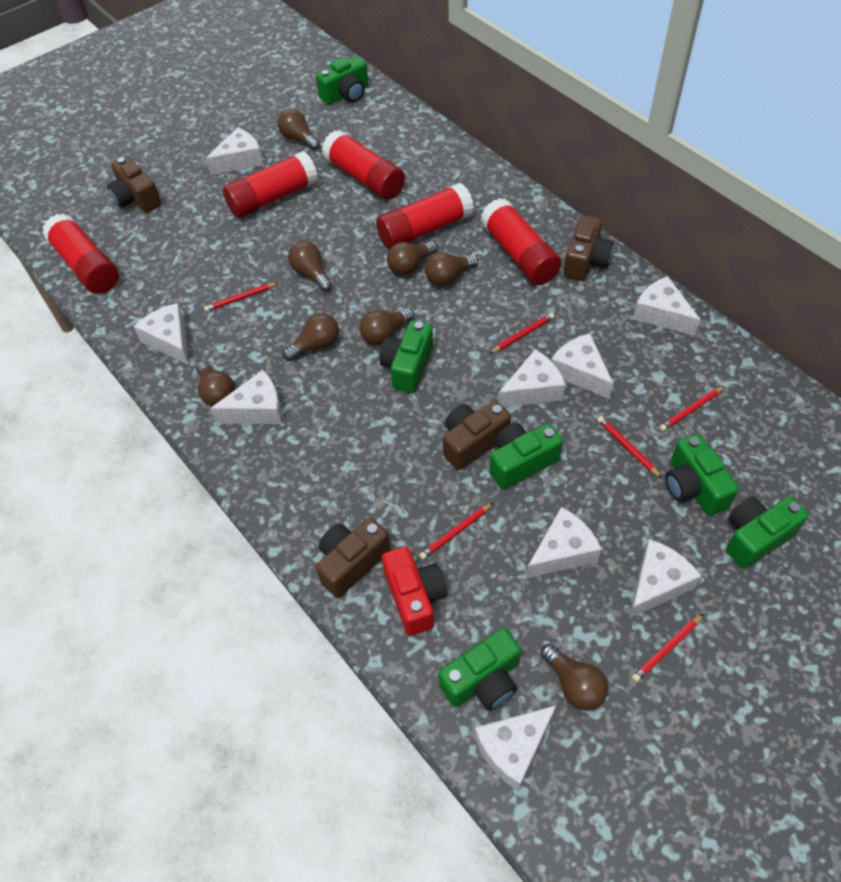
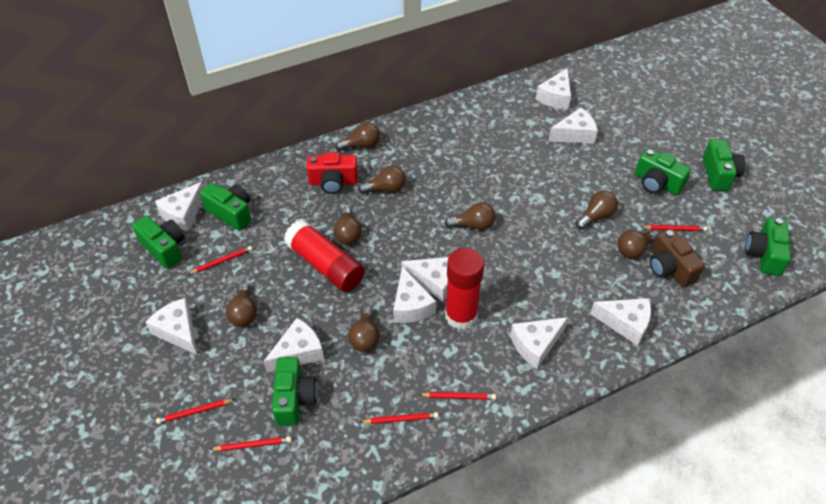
brown camera: [107,156,162,213] [316,518,391,598] [443,401,511,470] [563,215,614,281] = 4 -> [650,229,705,287] = 1
red glue stick: [42,214,119,294] [223,151,318,218] [322,130,405,200] [376,183,474,250] [480,198,561,285] = 5 -> [284,220,365,292] [445,248,484,329] = 2

